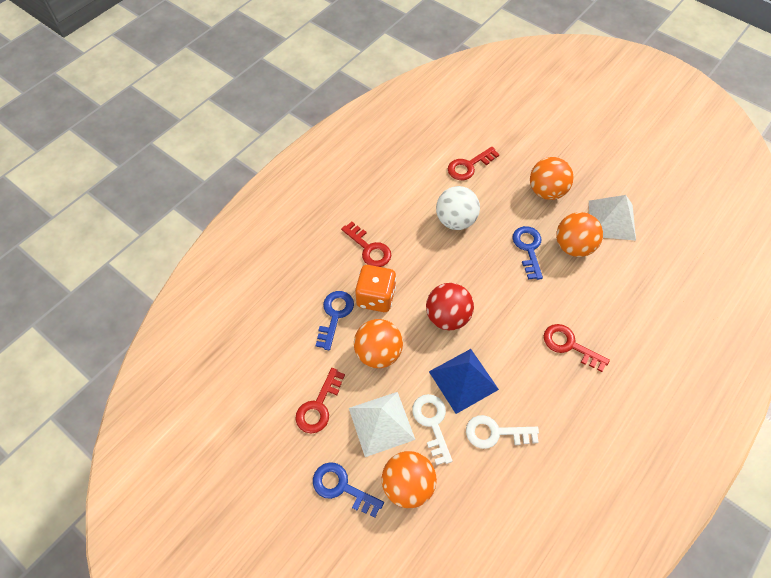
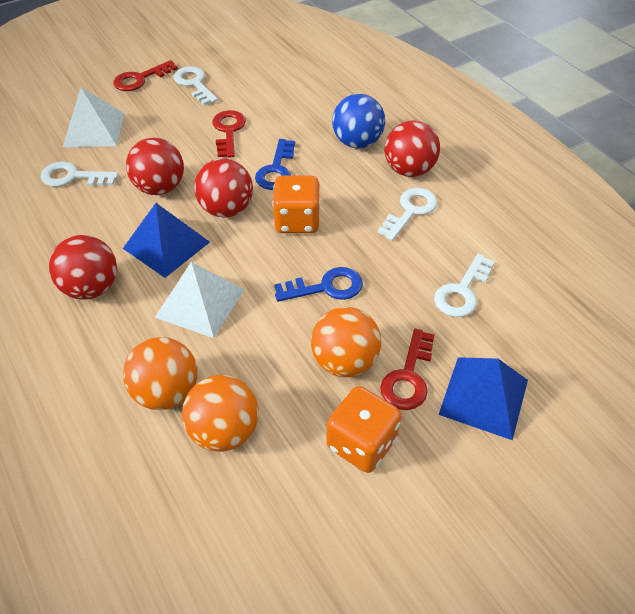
blue ball: none = 0 -> [332,94,385,148] = 1
blue key: [313,462,384,517] [316,291,354,351] [512,226,543,280] = 3 -> [255,139,295,190] [275,267,363,302] = 2
blue pyramid: [429,349,499,414] = 1 -> [123,203,210,278] [439,357,528,440] = 2
orange ball: [354,319,403,368] [382,451,437,508] [530,157,574,200] [556,212,603,257] = 4 -> [123,337,198,410] [182,375,259,452] [311,307,381,377] = 3
orange dice: [355,265,396,312] = 1 -> [272,176,320,233] [326,386,402,473] = 2
red ball: [426,283,474,330] = 1 -> [49,235,117,300] [126,138,184,195] [194,158,253,218] [385,120,440,177] = 4
red key: [295,368,345,433] [341,222,391,267] [448,147,499,180] [544,324,610,372] = 4 -> [113,60,178,91] [212,110,246,158] [380,328,434,410] = 3
white ball: [436,186,480,230] = 1 -> none = 0
white key: [412,394,452,465] [466,415,539,449] = 2 -> [40,162,119,187] [174,67,218,105] [377,188,438,241] [434,254,495,317] = 4

